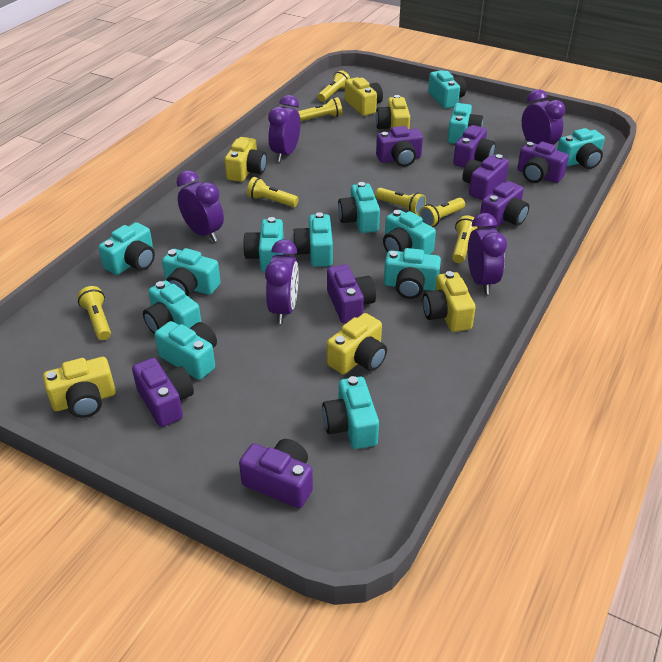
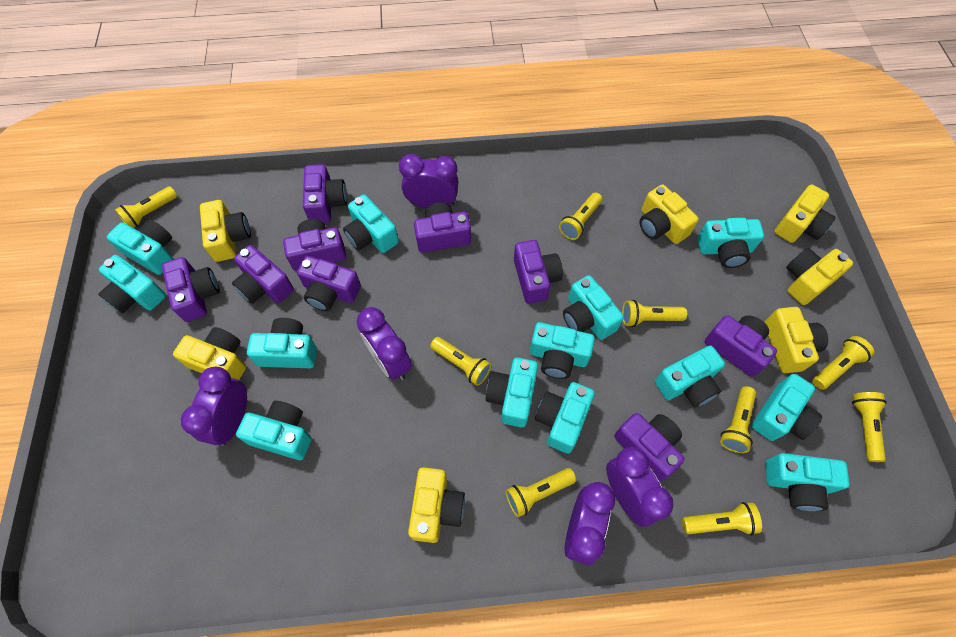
purple camera: [132,358,194,427] [239,439,313,508] [327,265,376,324] [376,126,423,167] [453,125,495,168] [462,154,509,200] [480,181,529,229] [517,142,569,183] = 8 -> [162,257,220,322] [232,245,294,304] [283,219,346,271] [297,256,361,311] [303,164,347,223] [414,202,471,253] [514,240,563,304] [614,413,684,482] [705,315,777,377] = 9
yellow camera: [43,357,116,418] [225,137,267,182] [327,313,387,374] [345,77,383,116] [376,95,410,130] [423,271,476,332] = 6 -> [173,327,246,380] [200,200,251,262] [408,467,465,543] [640,185,699,244] [765,307,828,373] [774,185,836,243] [786,248,853,305] = 7
yellow flashlight: [77,286,111,340] [247,177,299,207] [298,97,342,121] [318,70,350,102] [375,188,426,215] [419,198,465,227] [452,215,479,263] = 7 -> [115,186,177,228] [430,337,491,386] [506,468,576,517] [559,192,602,240] [622,300,687,327] [682,502,762,535] [720,386,756,453] [813,336,874,390] [852,392,887,462] = 9

